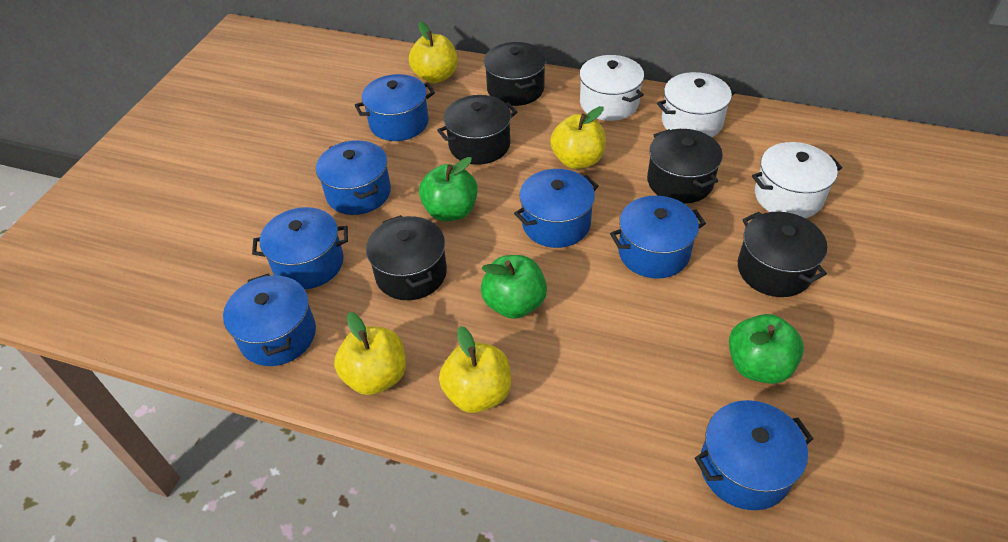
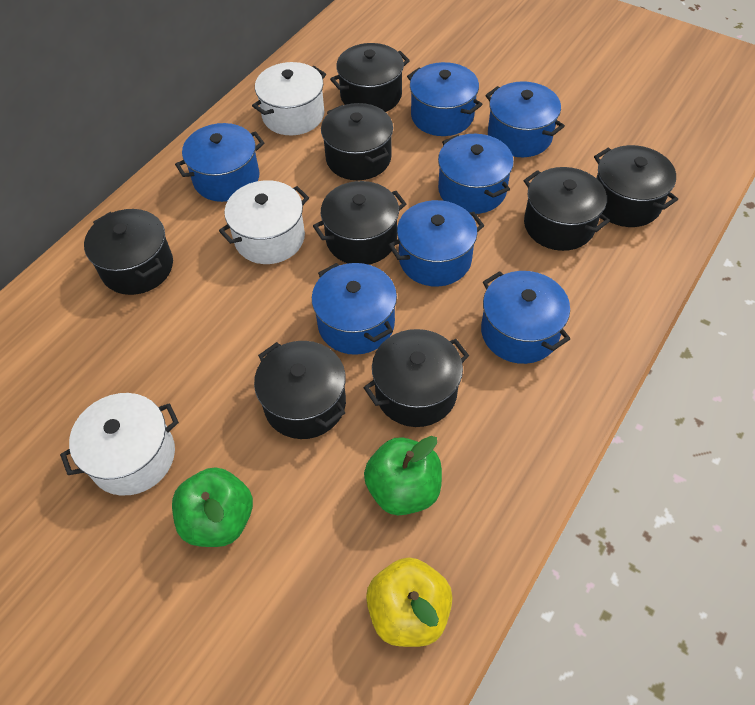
black pot: [366,215,447,300] [437,95,517,165] [484,42,546,106] [647,129,723,204] [738,212,827,297] = 5 -> [84,209,173,295] [254,341,346,439] [313,181,406,265] [321,103,393,180] [330,43,410,112] [364,329,469,427] [524,167,610,251] [594,145,678,227] = 8
green apple: [419,157,478,221] [481,255,547,319] [729,314,804,384] = 3 -> [172,467,253,547] [364,436,442,515] = 2
yellow apple: [334,312,406,395] [409,22,458,83] [439,326,511,413] [550,106,606,169] = 4 -> [366,557,453,647] = 1

